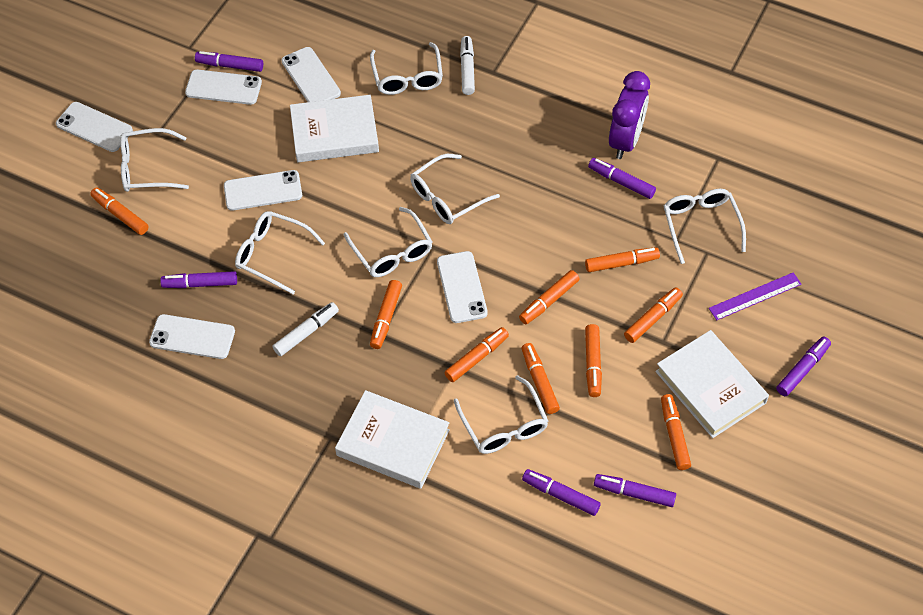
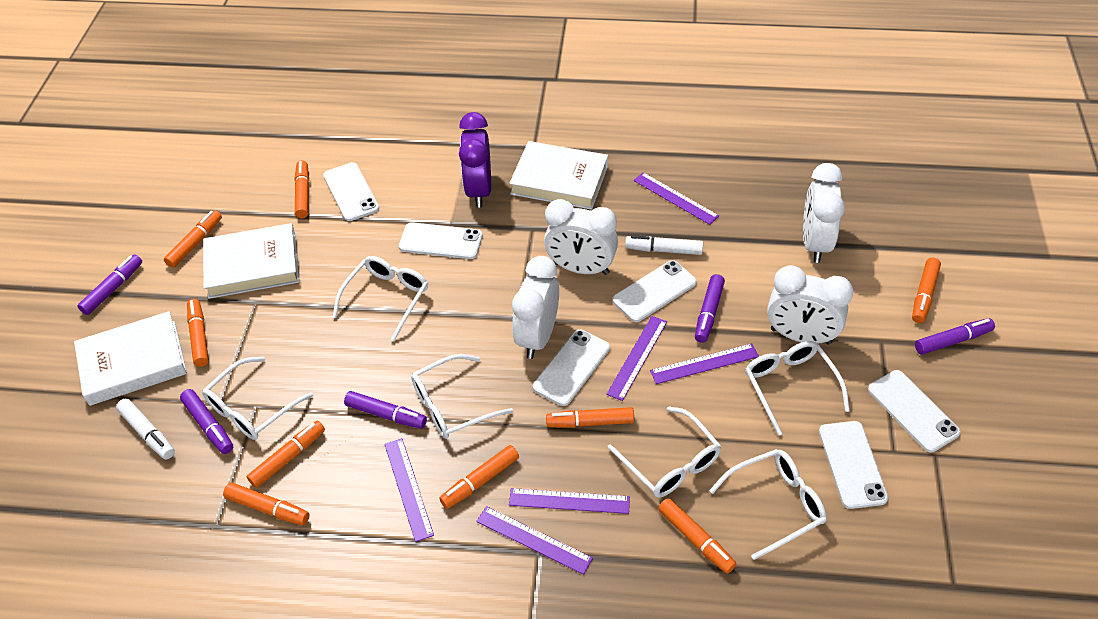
purple marker: [160,271,237,288] [195,51,263,72] [522,469,601,516] [588,158,656,199] [594,474,676,507] [776,337,831,396] = 6 -> [77,254,142,315] [180,389,233,454] [344,391,427,429] [695,274,725,343] [915,318,995,355] = 5
purple ruler: [709,272,802,320] = 1 -> [385,438,434,542] [476,506,593,575] [509,488,630,514] [607,316,667,401] [634,172,719,225] [650,343,759,384] = 6
white clock: none = 0 -> [512,256,559,359] [544,199,618,275] [767,265,853,345] [803,163,845,263] = 4
white glasses: [120,128,189,192] [235,211,325,294] [344,207,432,277] [370,42,443,95] [410,154,500,224] [454,375,548,454] [664,189,746,264] = 7 -> [202,357,313,440] [333,256,428,341] [411,354,513,439] [608,406,721,498] [709,449,827,560] [745,341,850,436] = 6

